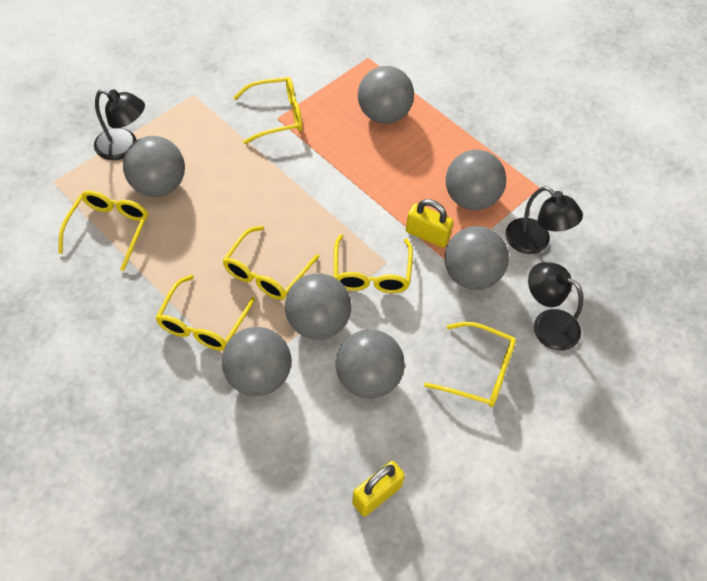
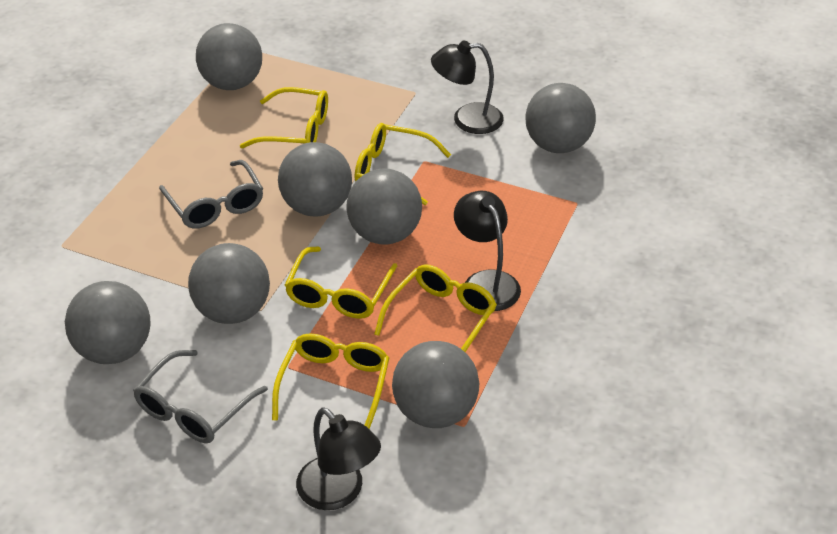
grey glasses: none = 0 -> [133,350,268,443] [159,160,263,228] = 2
yellow glasses: [58,191,148,271] [155,275,255,351] [223,226,319,300] [233,77,302,144] [334,234,413,293] [424,322,516,407] = 6 -> [240,87,328,149] [272,333,389,429] [285,246,397,319] [355,123,451,205] [374,264,497,352] = 5
yellow padlock: [352,461,405,516] [406,199,454,248] = 2 -> none = 0

